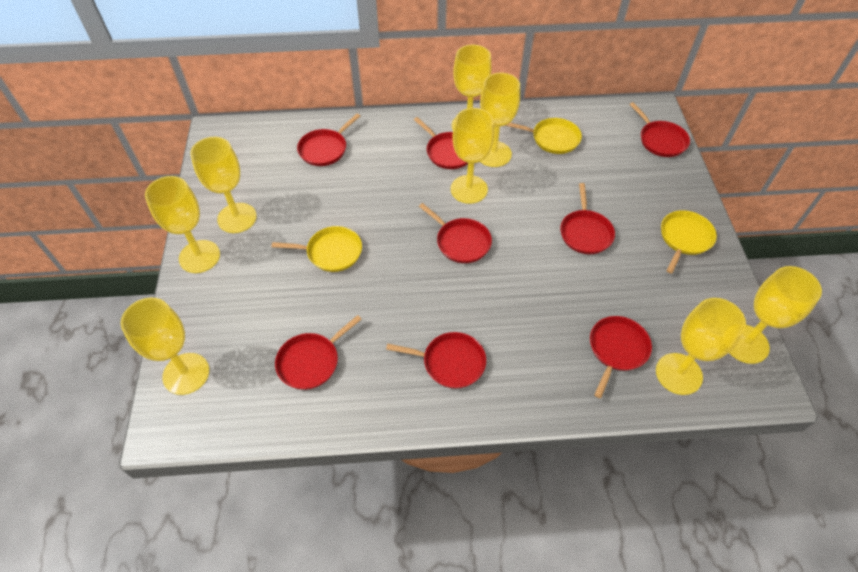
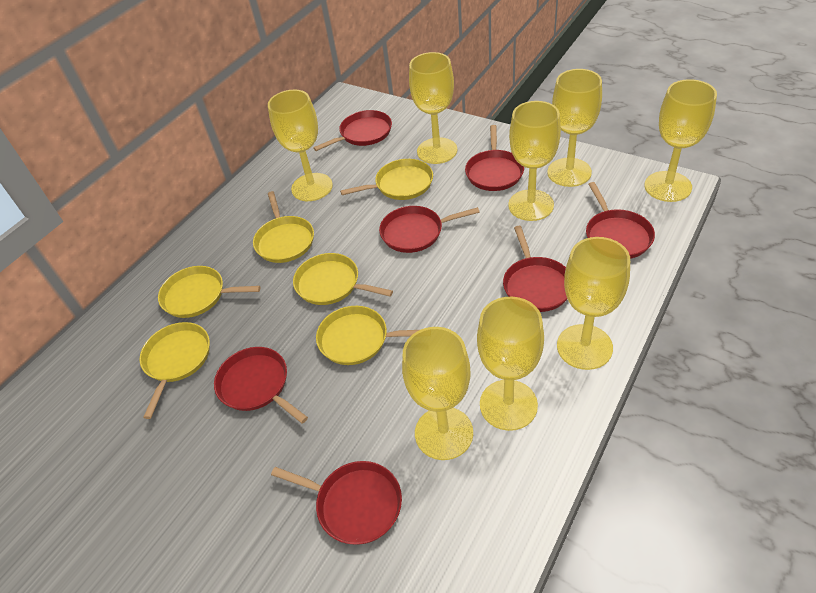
red pan: [275,315,362,390] [297,114,360,166] [386,332,486,389] [414,117,468,169] [419,203,492,263] [560,183,615,254] [590,316,652,398] [629,102,690,157] = 8 -> [214,347,308,424] [271,461,402,545] [313,110,392,151] [379,206,480,253] [465,125,524,191] [503,226,567,312] [586,182,655,259] = 7
yellow pan: [272,226,362,272] [505,118,582,154] [661,210,717,274] = 3 -> [139,322,210,419] [158,266,261,318] [253,191,314,263] [293,253,393,305] [316,306,419,365] [340,159,433,200] = 6

